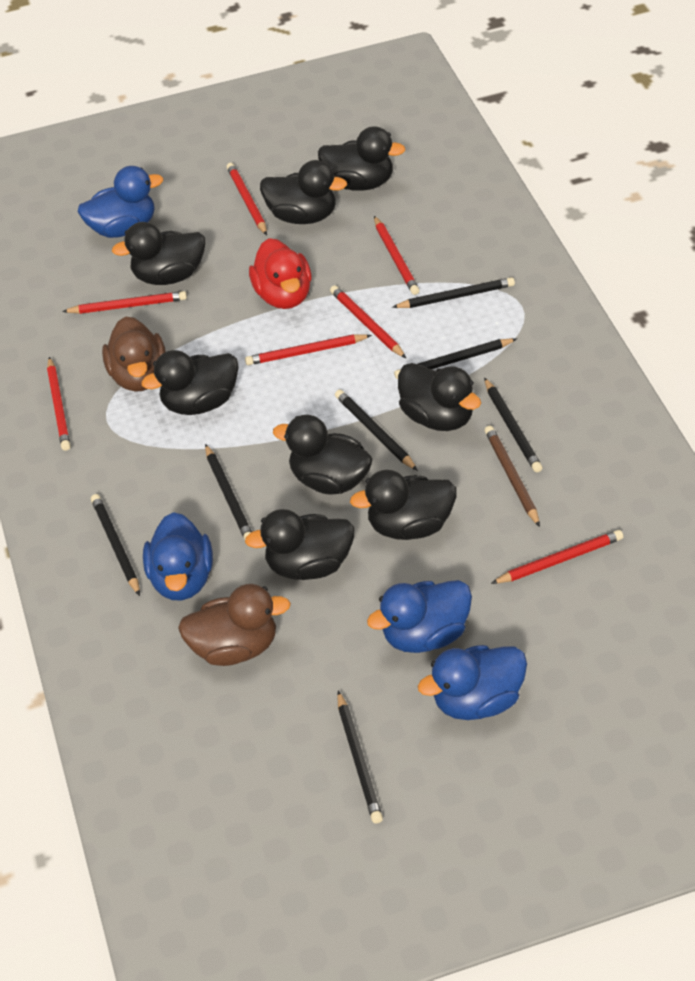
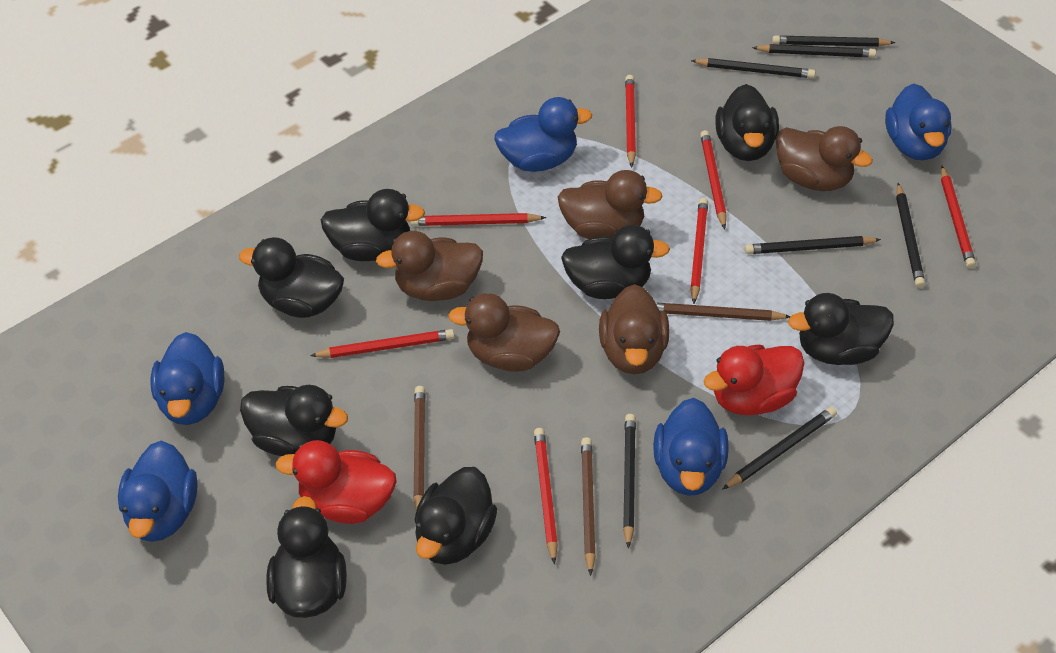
blue duck: [78,166,163,238] [143,512,213,601] [367,580,472,653] [418,645,527,720] = 4 -> [118,441,198,542] [151,332,225,425] [494,97,592,172] [653,398,729,496] [885,84,951,161] = 5
brown duck: [102,316,166,392] [178,584,291,666] = 2 -> [376,231,483,301] [448,293,560,372] [558,170,663,239] [599,284,670,374] [776,126,873,191] = 5
brown pencil: [484,426,540,527] = 1 -> [413,386,425,511] [581,437,596,576] [656,303,791,321] = 3
red duck: [249,238,312,309] = 1 -> [276,440,397,524] [704,345,804,415] = 2

